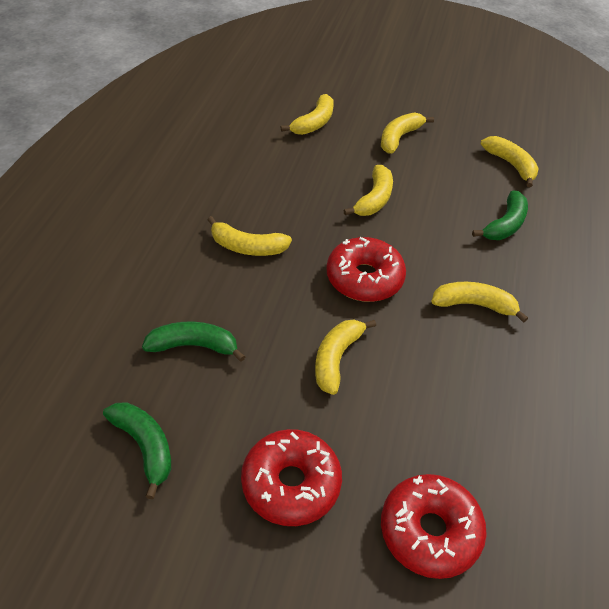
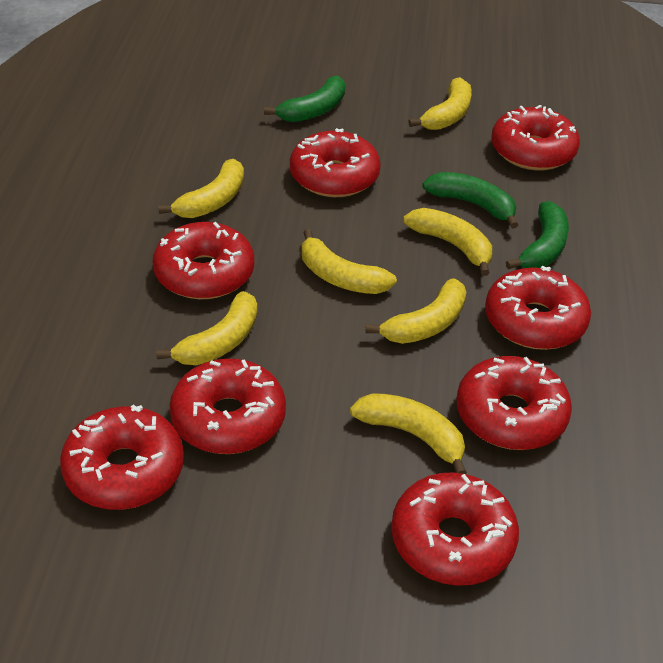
red donut: [241,429,342,526] [327,237,406,302] [381,474,487,579] = 3 -> [60,405,184,510] [153,222,254,299] [169,359,286,454] [290,128,381,197] [391,472,519,586] [457,356,572,450] [485,266,591,350] [491,105,580,171] = 8

